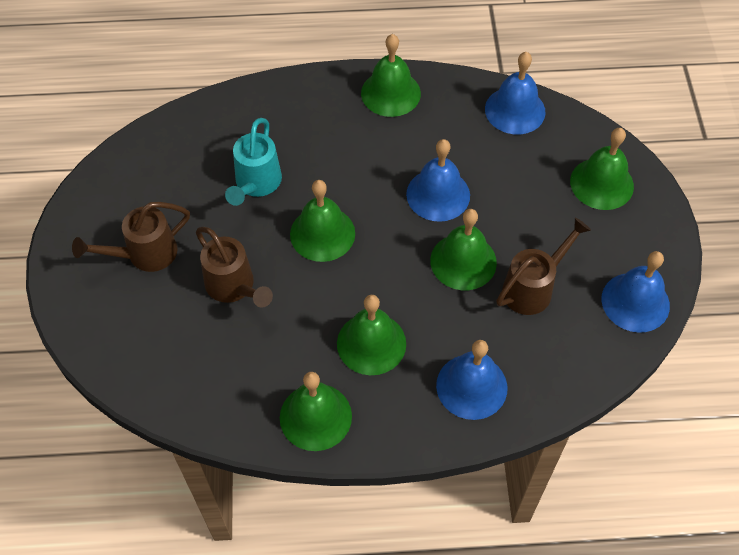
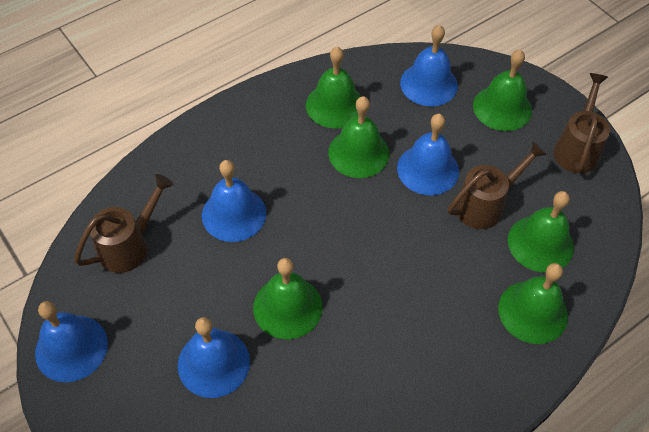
blue bell: [406,139,470,222] [436,340,507,420] [485,52,546,134] [601,251,670,333] = 4 -> [35,301,108,382] [178,317,250,398] [202,160,266,242] [397,114,459,195] [400,25,458,106] = 5
turquoise watering can: [225,118,282,206] = 1 -> none = 0

